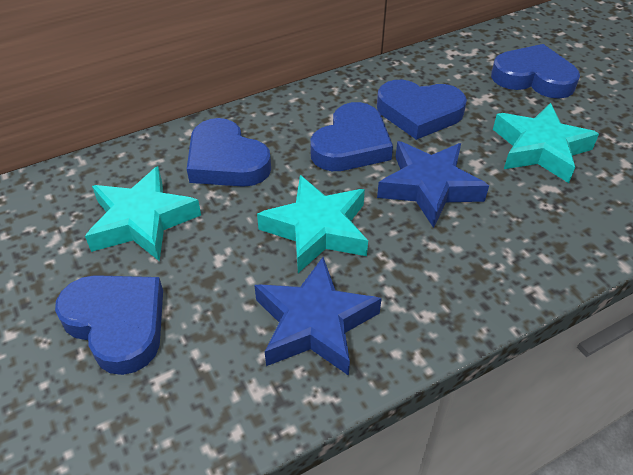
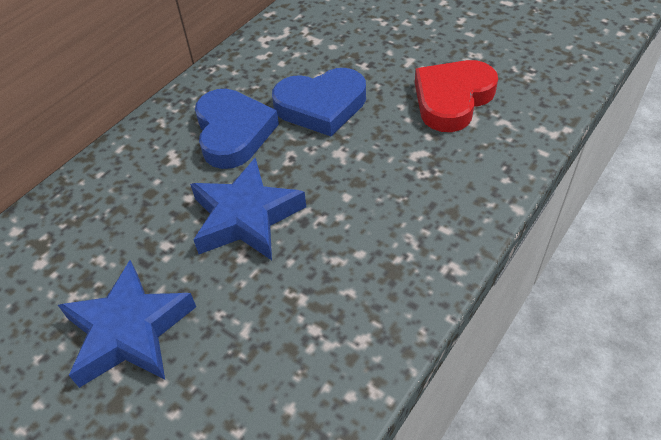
blue heart: [55,275,163,375] [187,118,271,187] [310,102,393,171] [377,80,467,140] [491,44,580,99] = 5 -> [195,89,279,169] [272,68,366,136] = 2
red heart: none = 0 -> [415,60,498,132] = 1
turquoise star: [85,166,201,261] [257,175,368,273] [493,103,599,183] = 3 -> none = 0

